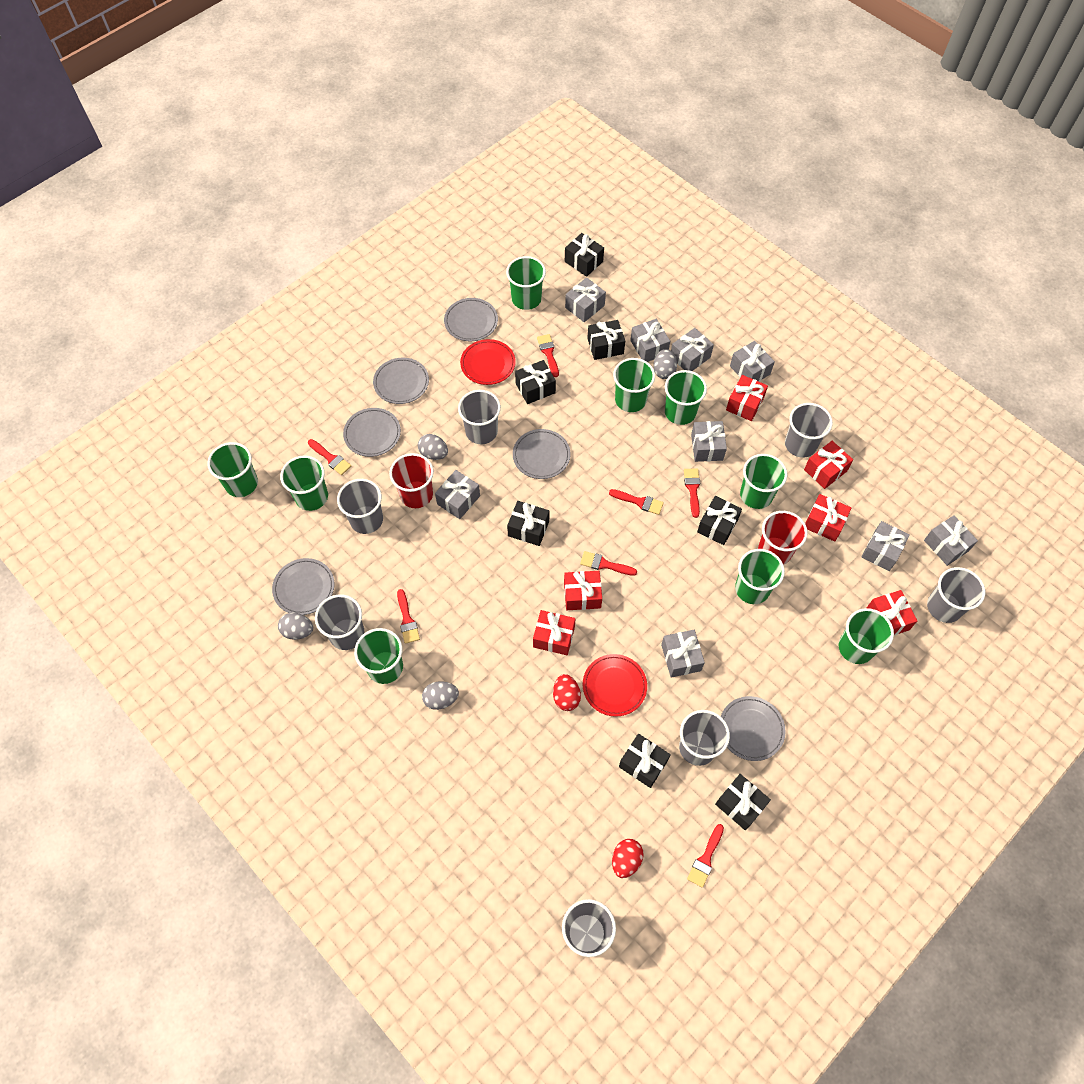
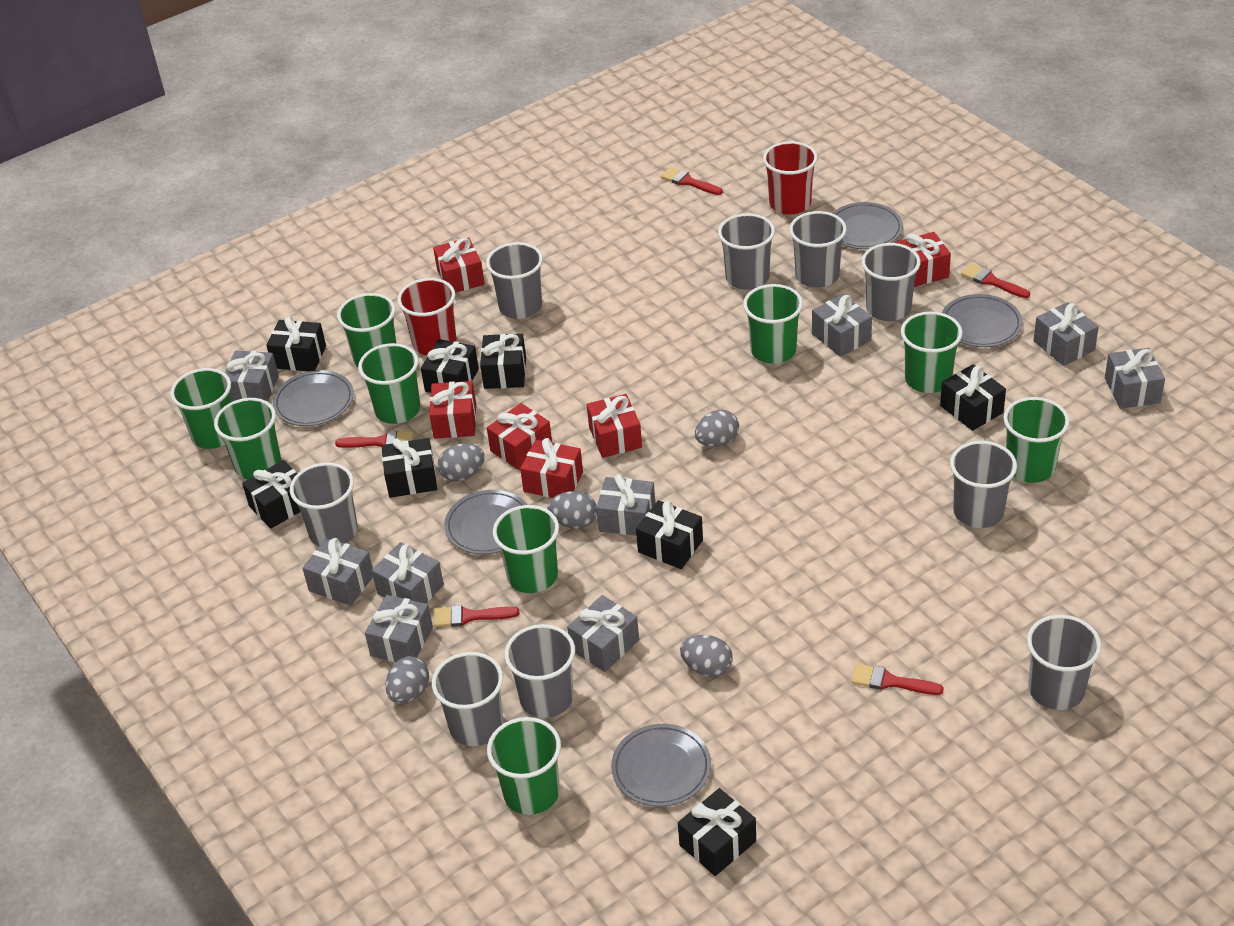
black gift: [507,501,549,546] [515,360,556,404] [565,233,604,277] [587,320,625,360] [619,733,671,788] [697,496,742,545] [715,774,771,830] = 7 -> [242,460,301,529] [266,316,326,371] [382,438,437,498] [421,339,479,393] [480,334,526,389] [636,500,703,569] [678,788,756,876] [940,364,1006,431] = 8
grey cup: [315,594,365,650] [337,479,383,534] [458,390,501,444] [562,899,616,957] [679,710,730,766] [785,403,833,458] [927,567,985,623] = 7 -> [290,462,358,546] [432,652,503,746] [486,242,543,319] [505,624,575,718] [718,213,775,290] [789,211,847,288] [862,243,920,321] [950,441,1017,528] [1027,615,1101,710] = 9
grey egg: [278,613,313,640] [418,434,448,460] [422,681,459,710] [653,349,677,379] = 4 -> [385,656,429,704] [438,444,485,482] [548,491,597,529] [680,635,733,677] [695,409,739,447] = 5
grey plate: [272,558,334,615] [343,408,401,457] [373,358,429,404] [444,298,498,341] [513,429,571,479] [721,696,786,761] = 6 -> [273,370,354,426] [444,490,527,554] [611,724,711,807] [833,202,903,249] [942,294,1023,347] = 5
red brush: [308,439,351,475] [397,589,420,644] [537,334,559,377] [580,551,637,576] [609,489,664,515] [684,468,700,518] [687,824,724,888] = 7 -> [335,431,413,448] [433,605,519,627] [661,167,723,195] [851,664,944,695] [961,263,1030,298] = 5
red egg: [553,674,581,711] [612,839,644,878] = 2 -> none = 0
red plate: [460,339,516,385] [583,654,647,717] = 2 -> none = 0

